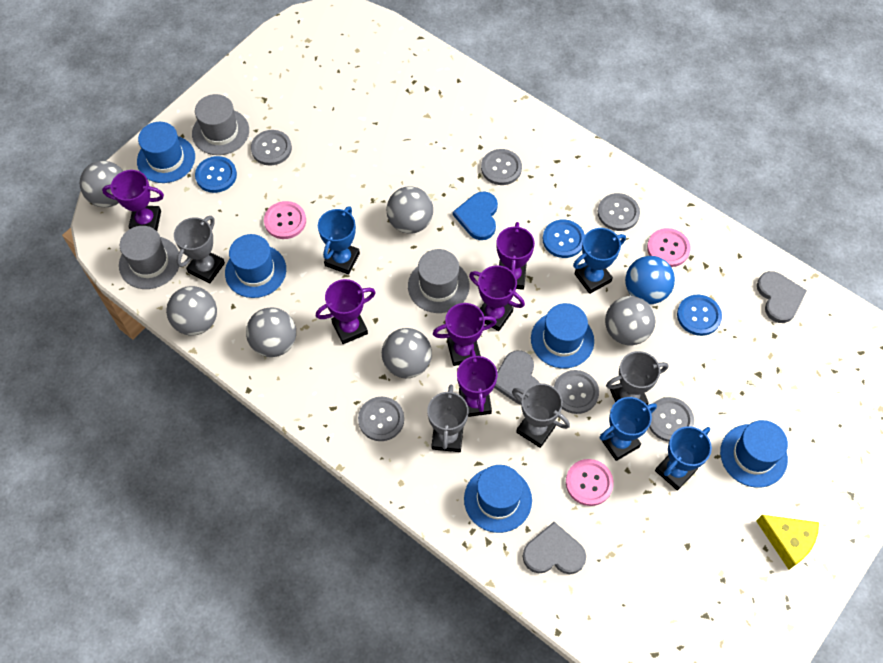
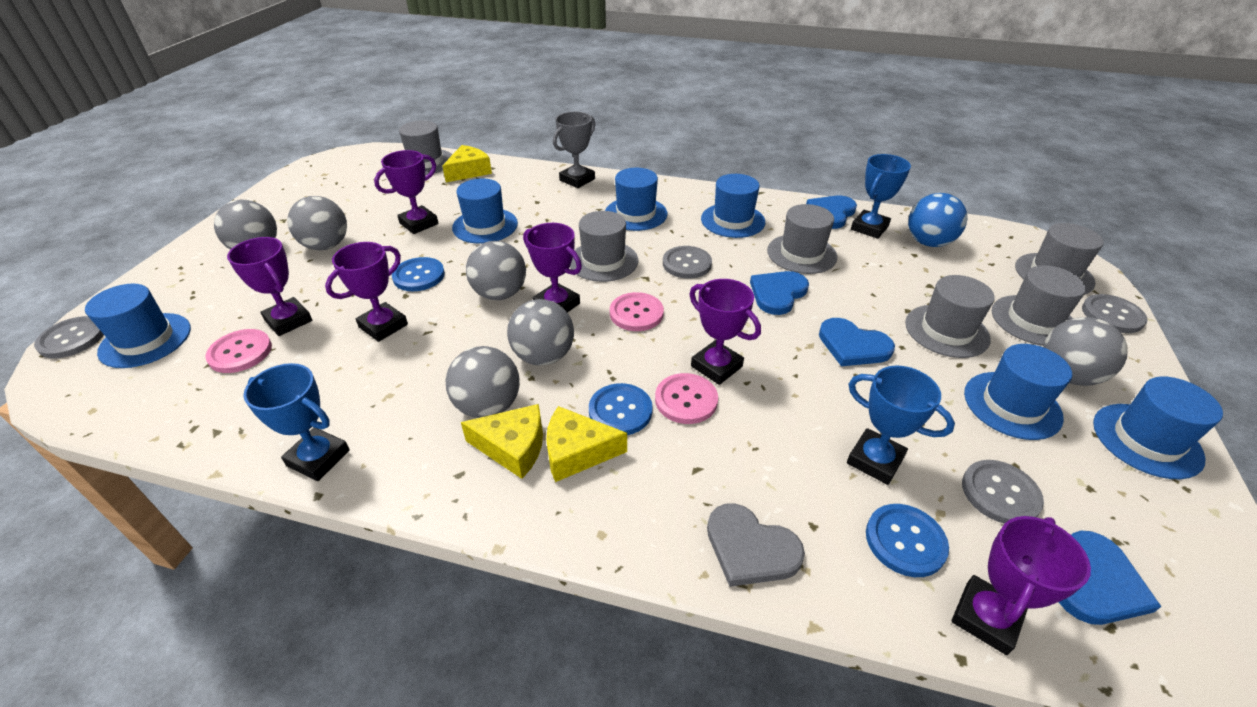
blue hat: [137,122,195,183] [225,234,286,298] [464,465,532,533] [531,303,594,368] [720,420,788,488] = 5 -> [85,284,191,368] [452,178,518,244] [605,168,668,231] [701,174,765,238] [964,344,1072,440] [1093,376,1223,479] = 6
blue heart: [453,191,498,240] = 1 -> [750,271,809,315] [806,196,857,229] [819,318,895,366] [1059,531,1162,625] = 4
blue trophy: [318,206,360,275] [573,228,626,294] [600,397,657,461] [655,426,712,491] = 4 -> [243,363,350,481] [847,366,955,485] [851,154,911,239] = 3
grey button: [251,130,292,165] [358,397,404,441] [481,149,522,185] [554,370,599,414] [598,193,640,231] [649,397,694,442] = 6 -> [34,316,104,358] [663,246,712,279] [962,460,1044,524] [1082,294,1148,333] = 4
grey hat: [119,226,179,289] [192,94,249,155] [408,249,470,313] = 3 -> [399,120,452,175] [570,211,638,282] [767,204,837,274] [905,275,995,358] [992,265,1087,346] [1015,223,1104,295] = 6
grey heart: [494,350,539,405] [523,522,586,574] [757,271,807,323] = 3 -> [707,503,805,587] = 1
grey trophy: [174,216,225,283] [427,385,469,452] [512,383,570,448] [606,351,668,405] = 4 -> [553,112,595,188] = 1
yellow cheese: [756,515,819,569] = 1 -> [442,145,492,182] [461,404,543,479] [546,406,627,482] = 3

